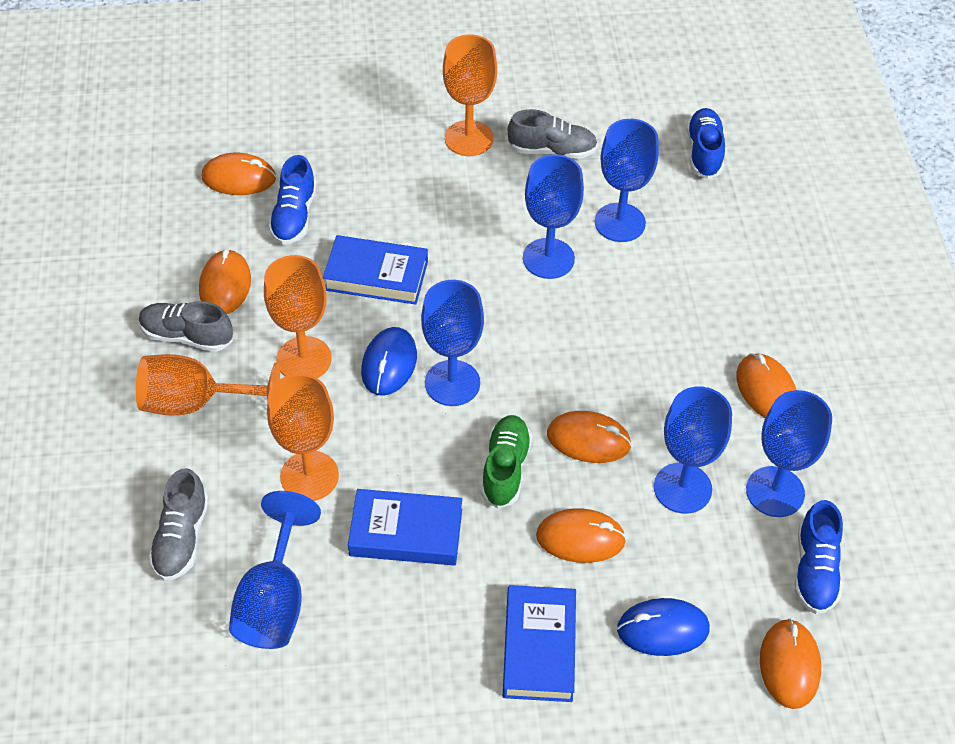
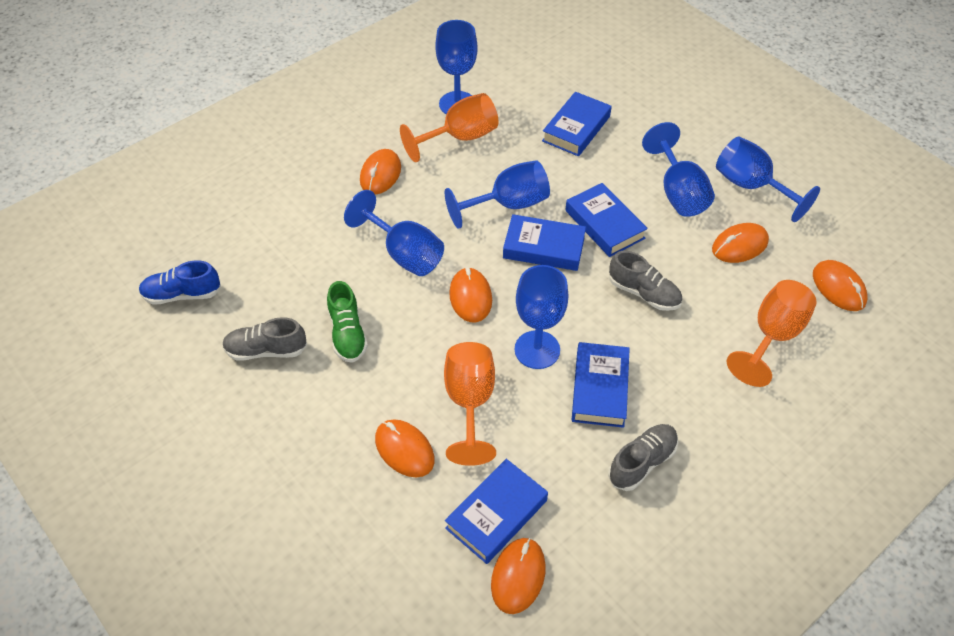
blue book: [323,235,428,305] [348,489,462,565] [503,585,576,702] = 3 -> [445,459,548,564] [503,214,586,271] [542,92,612,156] [565,183,648,257] [572,342,630,428] = 5
blue mouse: [361,327,417,396] [617,598,710,656] = 2 -> none = 0
blue shoe: [268,155,316,245] [687,108,725,179] [795,500,843,614] = 3 -> [139,260,221,305] = 1
orange goblet: [136,354,280,415] [264,255,332,378] [267,374,339,501] [443,34,497,156] = 4 -> [400,93,499,162] [444,342,496,466] [727,280,817,387] = 3

